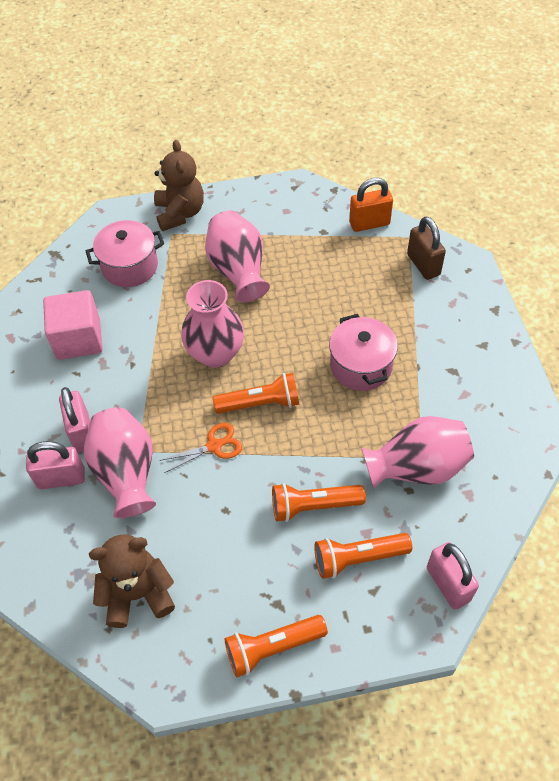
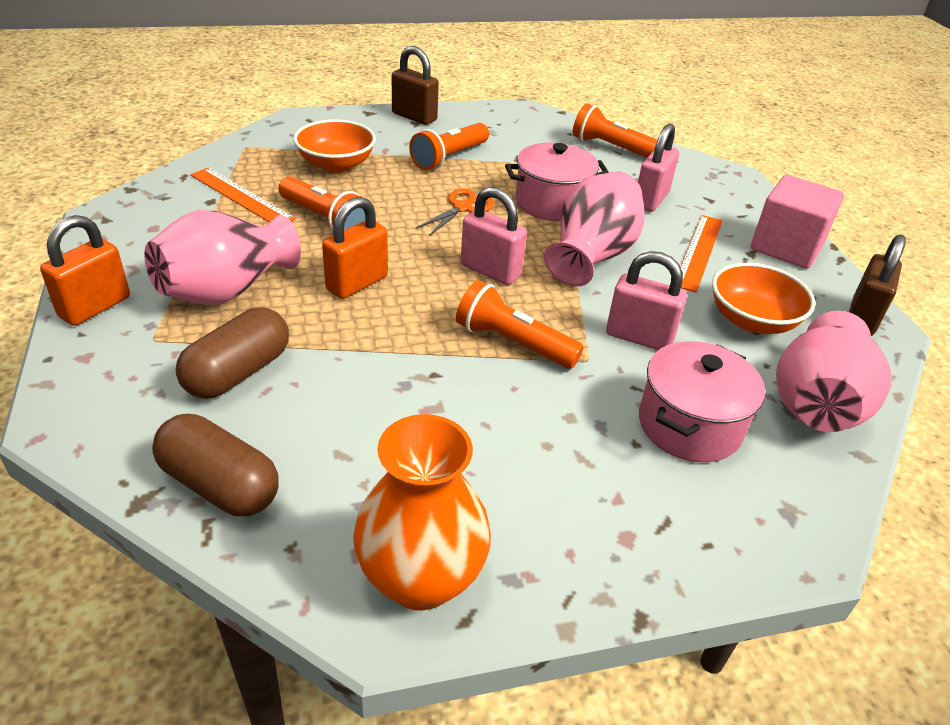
brown capsule: none = 0 -> [152,414,279,516] [175,308,289,399] = 2
brown padlock: [407,216,446,280] = 1 -> [392,46,439,125] [849,234,906,336] = 2
brown teddy bear: [89,534,175,628] [154,140,204,231] = 2 -> none = 0
orange bowl: none = 0 -> [293,119,376,172] [712,263,815,334] = 2
orange padlock: [349,178,393,232] = 1 -> [40,215,130,326] [322,197,388,299] = 2
orange ruler: none = 0 -> [190,168,296,222] [680,215,723,292] = 2
orange vase: none = 0 -> [353,414,491,610] = 1
pink vase: [84,407,156,518] [181,280,244,368] [205,211,270,302] [362,416,474,488] = 4 -> [144,210,301,305] [544,171,645,286] [776,311,892,432] = 3

